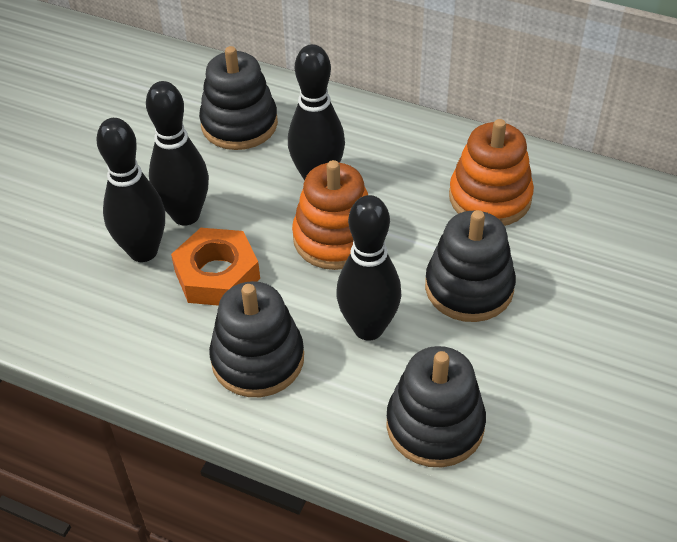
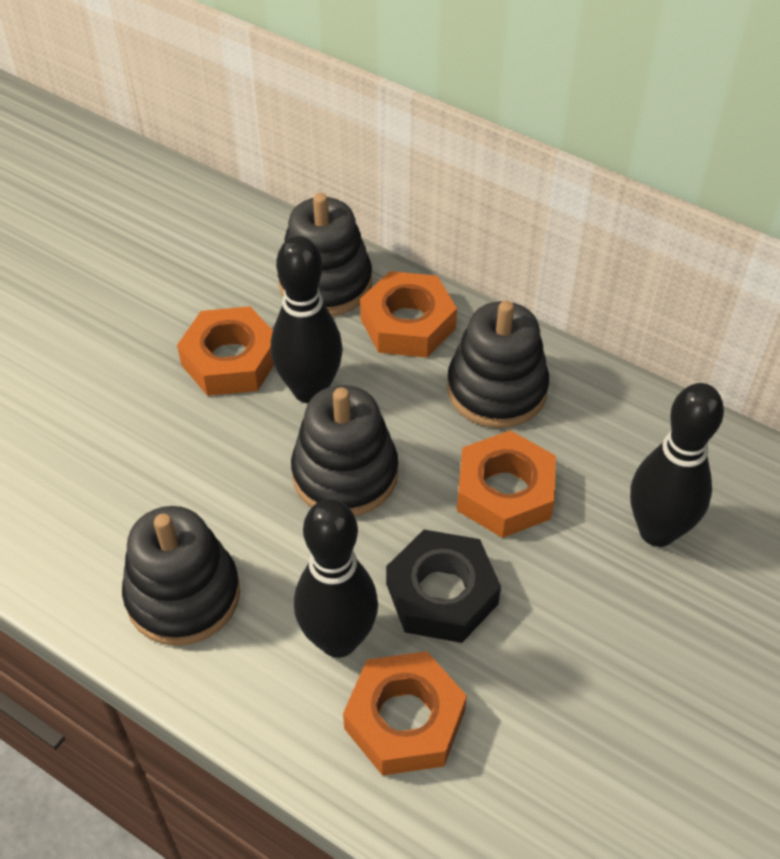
black bowling pin: [97,118,165,262] [146,81,209,226] [288,44,345,181] [336,195,401,341] = 4 -> [271,236,343,403] [294,499,378,658] [630,383,724,547] = 3
black nut: none = 0 -> [386,530,501,643] = 1
orange nut: [171,228,260,306] = 1 -> [177,306,274,396] [343,651,467,776] [360,271,457,358] [457,430,556,538] = 4
orange stacking toy: [292,160,368,270] [449,119,534,226] = 2 -> none = 0

